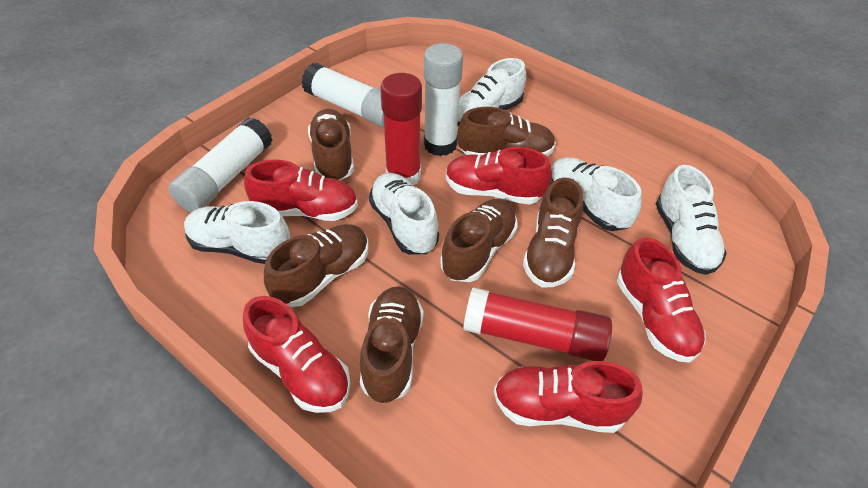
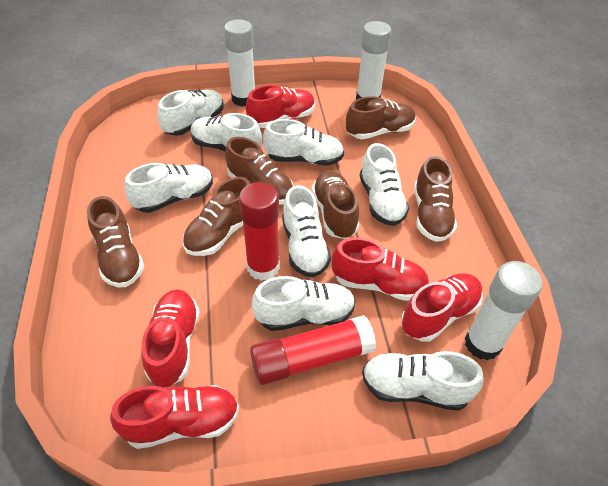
white shoe: [184,201,290,264] [369,173,439,255] [458,58,526,127] [550,157,642,231] [656,165,727,275] = 5 -> [124,163,213,213] [158,90,224,136] [191,113,262,151] [252,276,355,331] [263,119,344,166] [282,185,331,277] [359,143,409,226] [362,351,484,411] = 8

